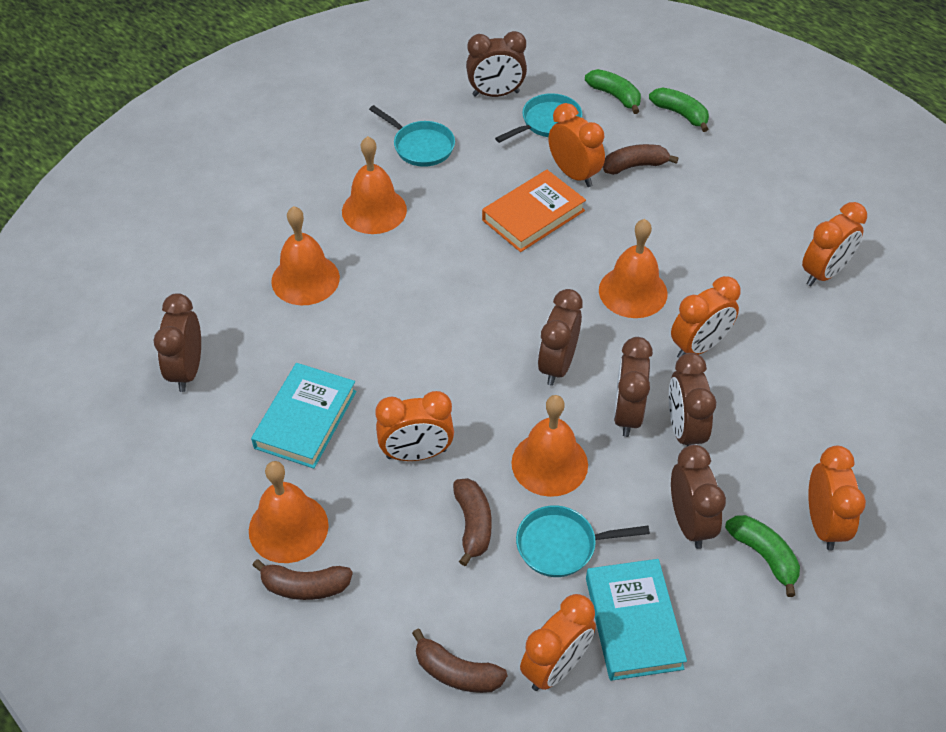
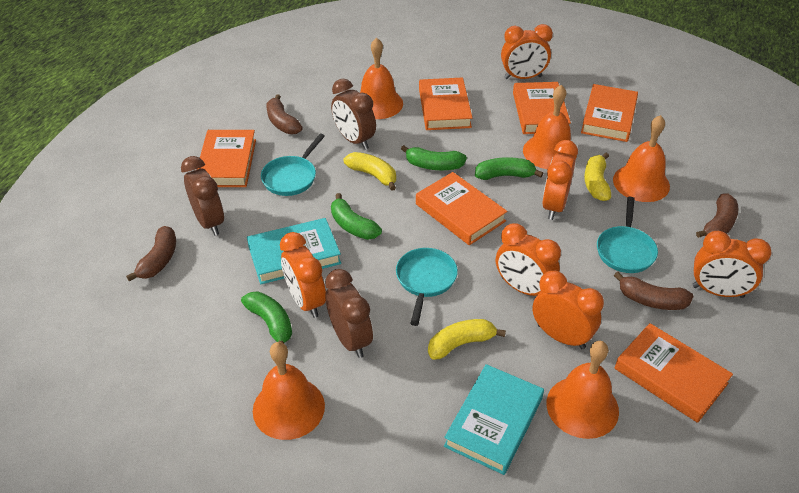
brown clock: [154,293,201,392] [466,31,527,97] [538,289,583,386] [614,337,653,437] [669,353,716,446] [671,445,726,549] = 6 -> [181,156,224,236] [325,269,373,358] [331,79,376,150] = 3
green banana: [585,69,641,114] [649,88,709,132] [725,515,800,597] = 3 -> [241,291,292,343] [331,193,382,240] [401,145,467,170] [475,157,543,180] = 4
orange book: [482,170,586,252] = 1 -> [196,130,256,187] [416,172,507,245] [419,77,472,130] [513,82,571,134] [581,84,638,142] [615,323,733,423] = 6
yellow banana: none = 0 -> [344,152,396,191] [428,319,506,360] [584,153,611,201] = 3

